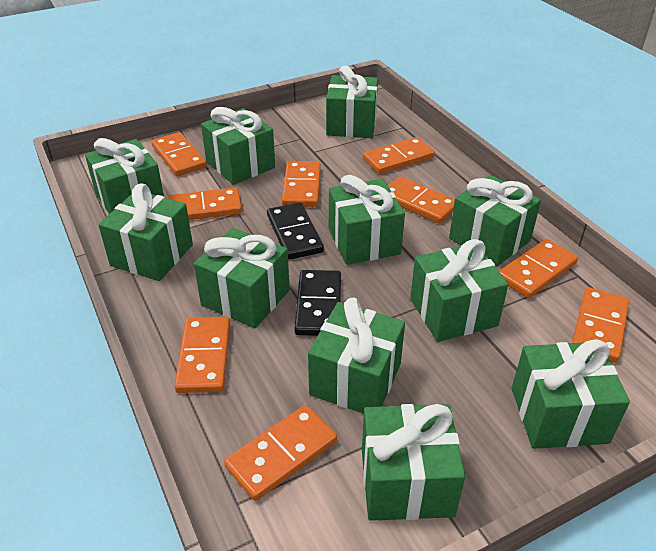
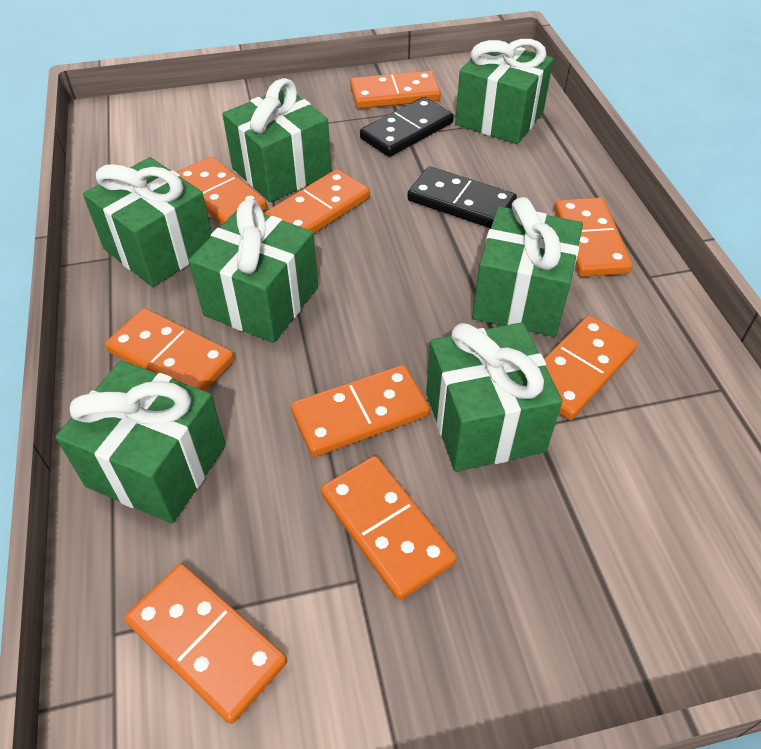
green gift: [85,138,164,214] [98,183,193,281] [194,228,290,328] [201,107,275,185] [308,297,405,414] [326,66,378,138] [329,175,405,265] [362,404,465,521] [410,239,508,342] [449,175,541,266] [512,339,630,449] = 11 -> [56,360,226,524] [83,157,212,287] [189,199,318,343] [222,78,331,202] [426,322,562,472] [455,39,553,144] [472,197,583,337] = 7

